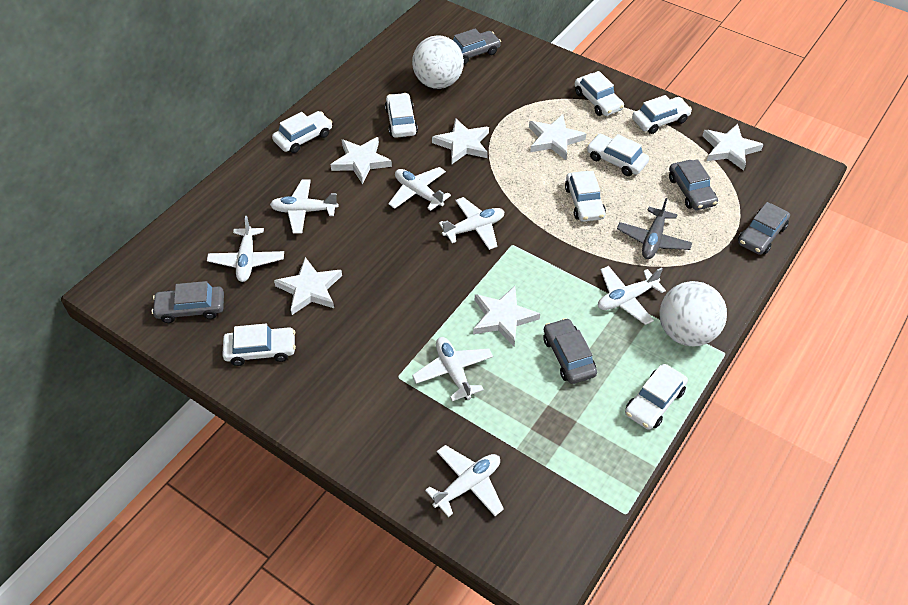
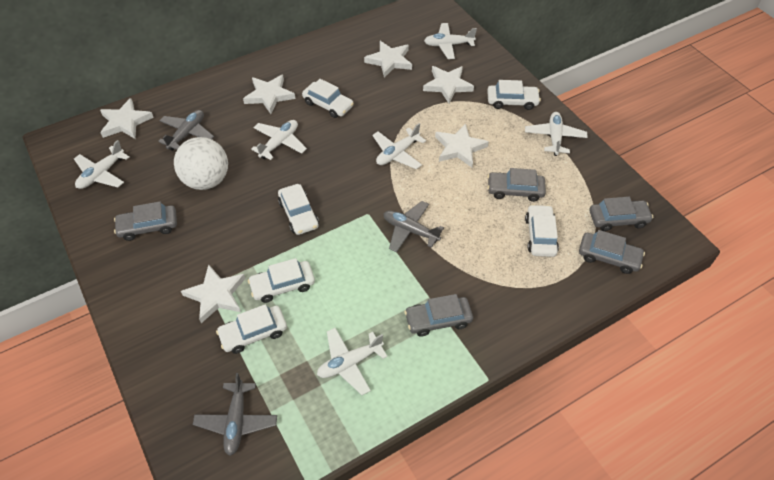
grey plane: [617,198,692,259] = 1 -> [158,110,214,151] [193,373,277,456] [384,201,444,252] = 3
white ball: [412,35,464,89] [659,281,727,347] = 2 -> [174,137,228,190] = 1
white car: [222,324,296,366] [272,111,332,153] [385,93,418,138] [565,171,606,222] [575,71,624,116] [587,134,649,176] [625,364,688,430] [632,95,692,134] = 8 -> [216,304,287,354] [248,258,315,303] [278,184,319,235] [302,79,354,118] [487,80,541,110] [525,204,559,257] = 6
white plane: [207,216,284,282] [270,180,338,234] [388,167,451,211] [412,337,493,401] [425,445,504,517] [439,197,505,250] [598,266,666,325] = 7 -> [74,140,129,189] [251,120,307,160] [317,328,388,395] [372,123,426,169] [424,23,477,59] [525,112,588,156] = 6

